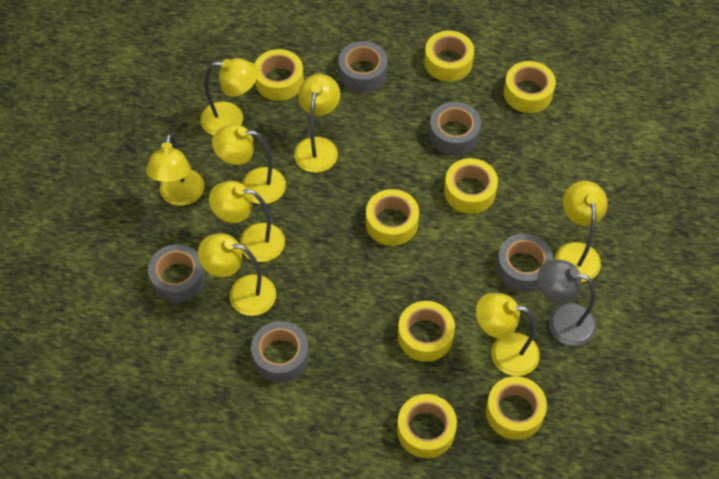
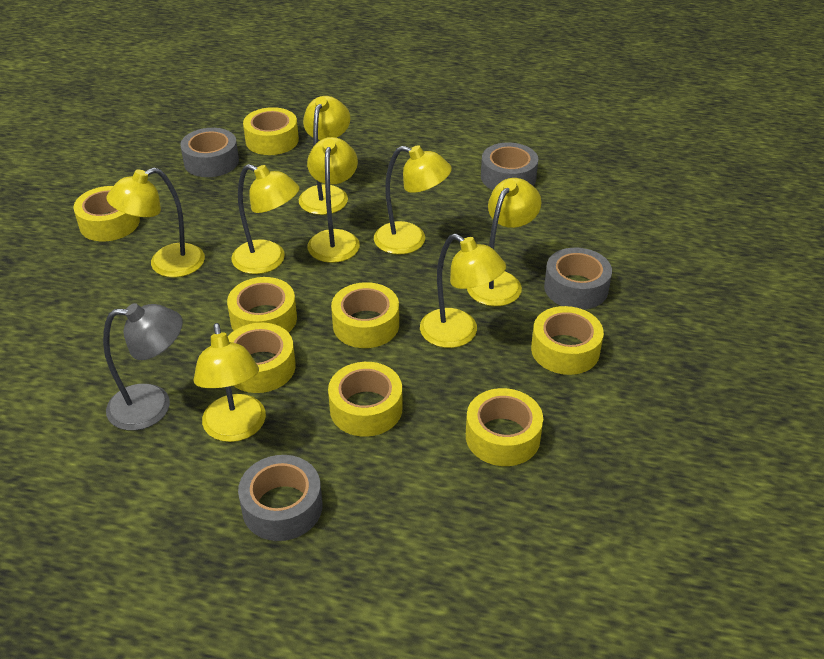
grey tape: [148,244,206,303] [251,321,309,383] [338,41,388,92] [429,102,481,155] [496,233,553,292] = 5 -> [180,128,239,177] [238,455,322,541] [481,142,538,190] [544,248,612,310] = 4

